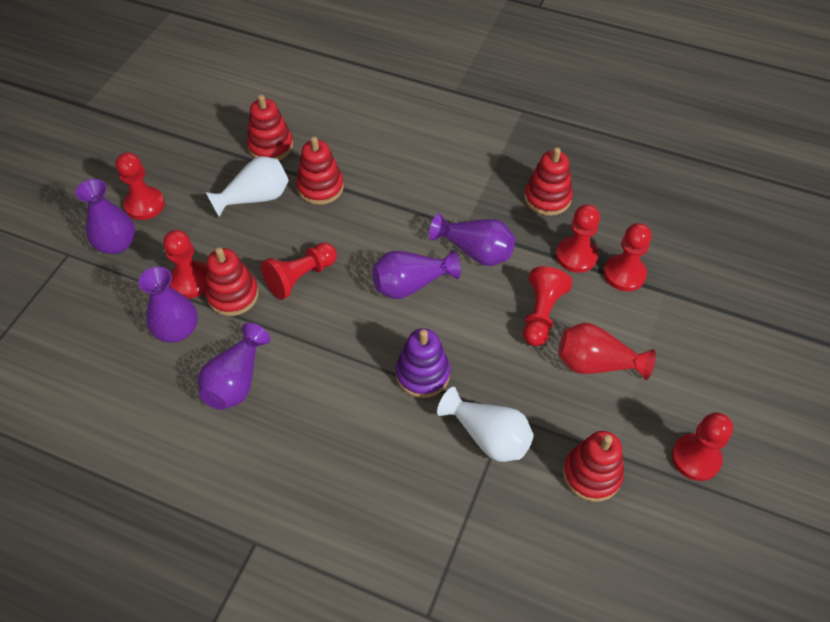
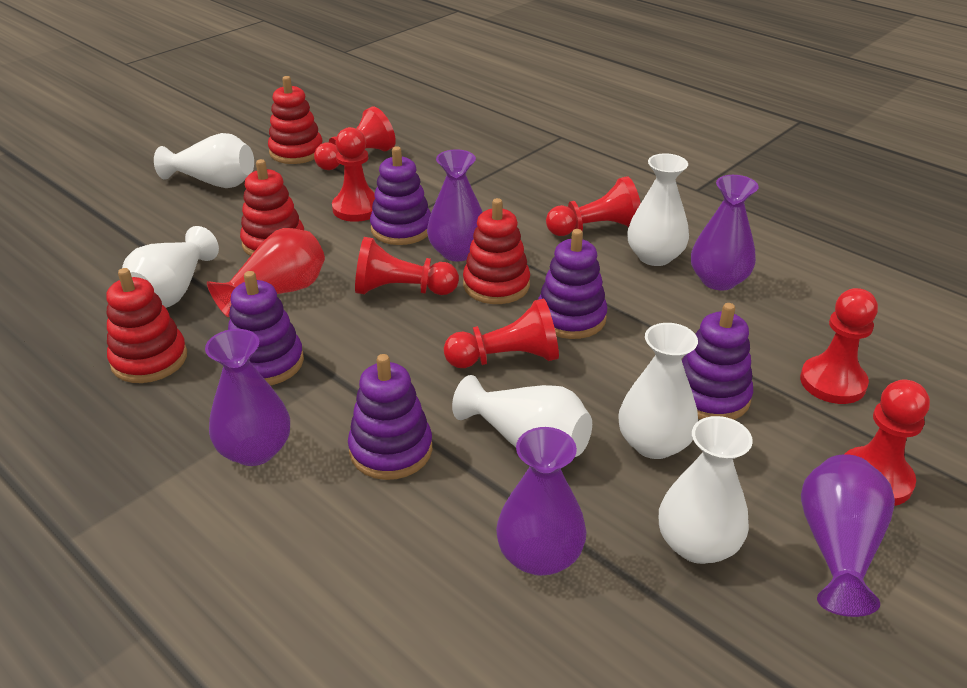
purple stacking toy: [396,328,450,398] = 1 -> [228,271,304,385] [348,354,432,480] [370,146,431,245] [538,229,607,339] [682,303,753,420] = 5
red stacking toy: [205,247,259,316] [247,94,293,160] [296,136,344,205] [524,147,573,216] [563,431,624,502] = 5 -> [106,268,187,383] [240,159,304,256] [268,76,323,164] [463,198,530,304] = 4
white vase: [206,156,289,217] [437,387,534,462] = 2 -> [122,226,219,308] [154,133,254,188] [452,375,592,457] [618,323,698,459] [627,153,689,266] [659,416,753,564] = 6

